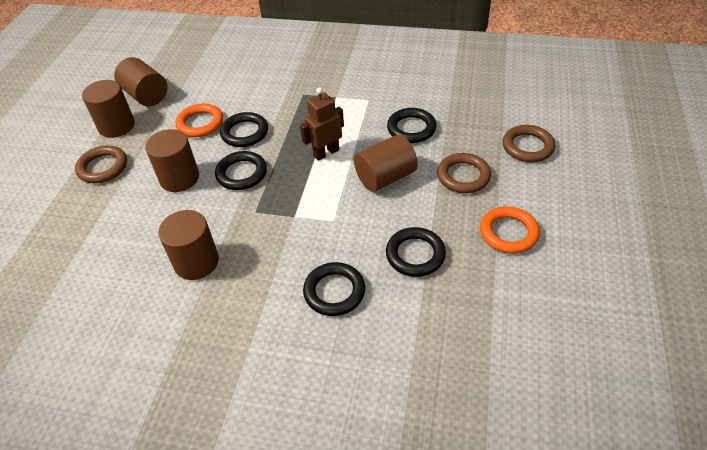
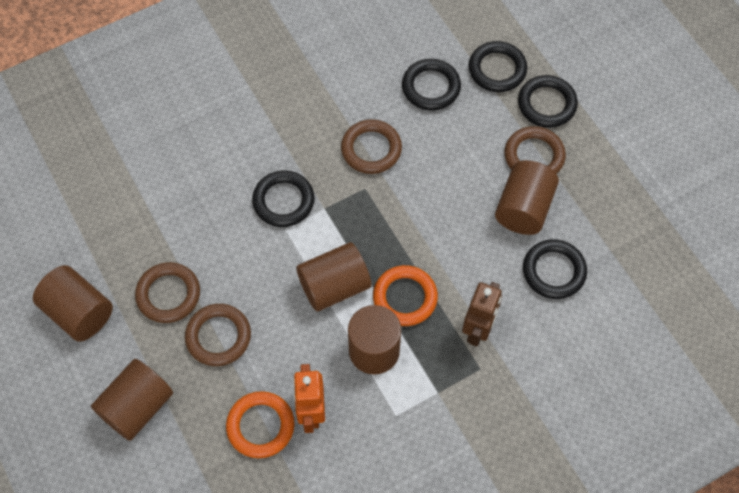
brown ring: [75,145,127,183] [437,153,491,193] [503,125,555,162] = 3 -> [135,262,200,323] [185,304,251,366] [341,119,402,174] [505,126,566,174] = 4
orange robot: none = 0 -> [293,364,325,433] = 1

